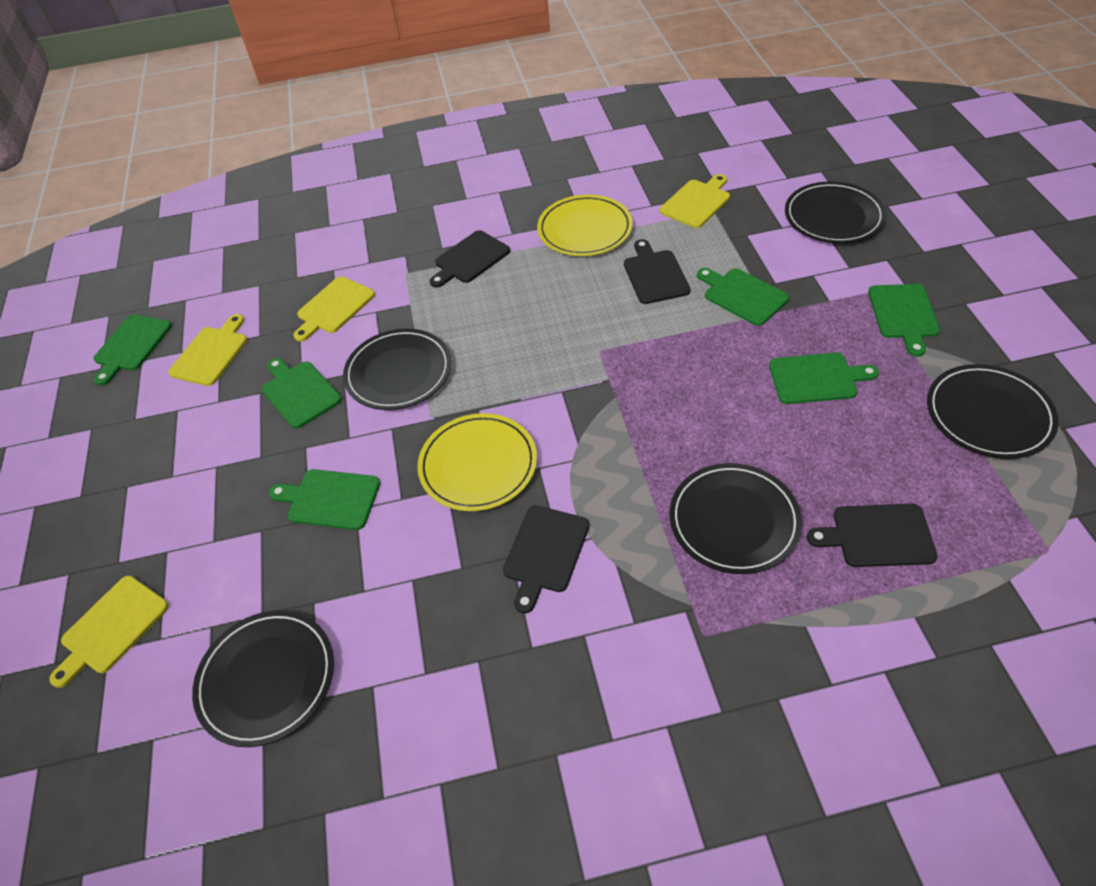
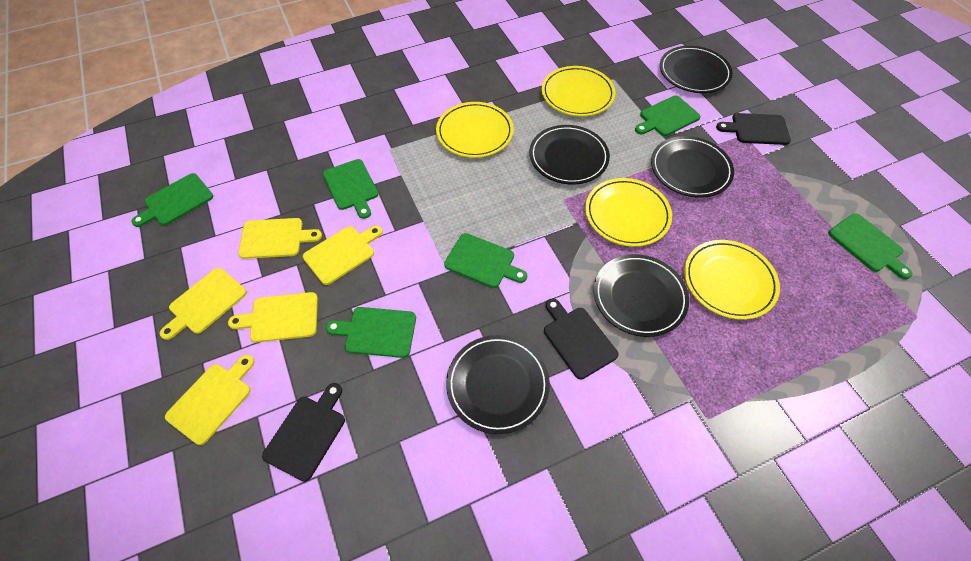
black cutting board: [430,230,510,288] [503,505,590,614] [624,239,691,304] [807,504,938,567] = 4 -> [262,383,345,482] [544,298,618,379] [716,113,791,145] = 3
yellow cutting board: [49,576,169,688] [168,314,247,386] [293,276,375,342] [660,174,730,228] = 4 -> [160,268,247,340] [165,355,255,445] [228,292,318,343] [238,218,322,259] [303,225,382,285] = 5
yellow plate: [417,413,537,511] [537,195,633,256] = 2 -> [436,102,514,158] [542,66,615,116] [585,178,672,247] [684,240,780,320] = 4

